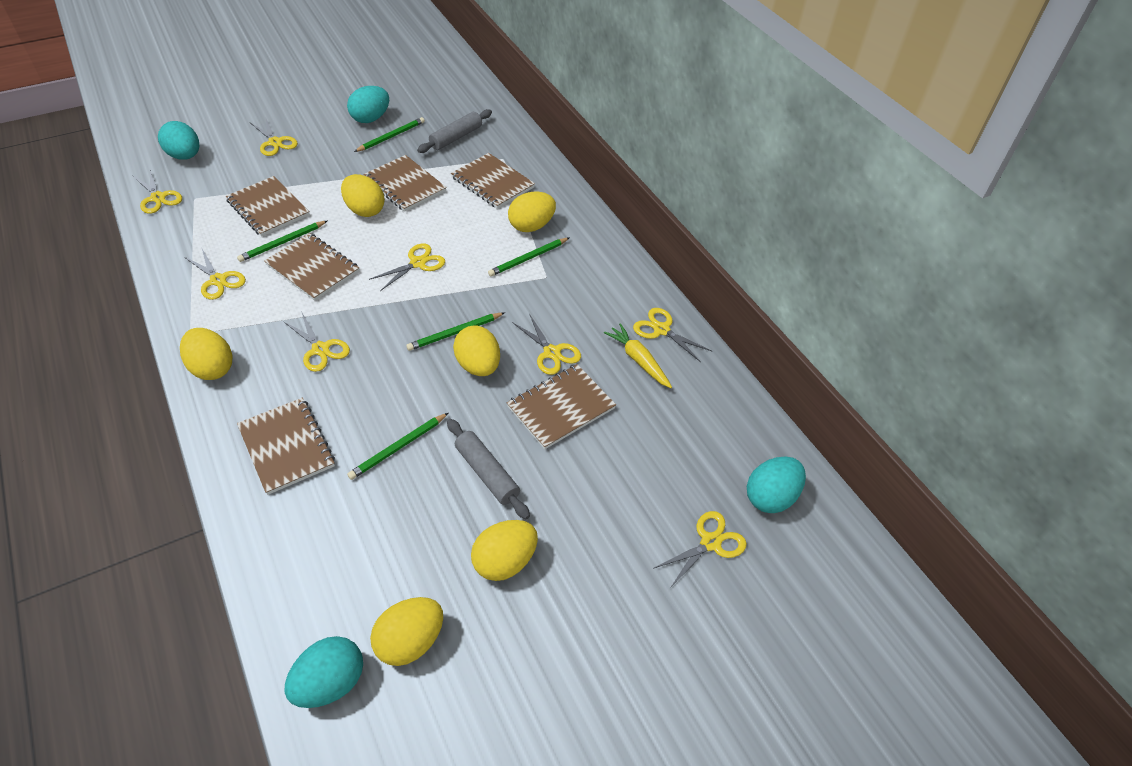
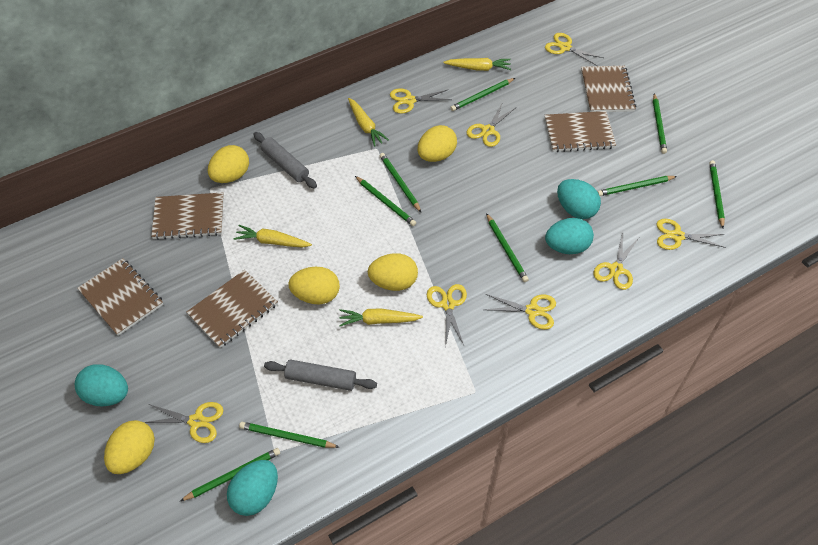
brown notebook: [226,176,310,237] [237,397,335,495] [264,233,359,301] [363,155,447,212] [451,153,535,209] [507,364,616,449] = 6 -> [77,258,163,336] [151,192,224,240] [186,270,278,348] [545,111,616,152] [581,66,636,112] = 5
green pencil: [237,221,327,262] [347,413,448,480] [354,117,425,152] [406,312,505,351] [488,237,570,277] = 5 -> [180,448,280,501] [239,422,339,448] [355,176,416,226] [379,153,422,213] [450,78,515,111] [486,213,529,282] [597,176,677,196] [653,93,667,154] [709,160,725,228] = 9
yellow carrot: [604,323,672,388] = 1 -> [234,225,312,248] [339,308,423,326] [348,98,389,147] [443,58,511,71] = 4
yellow egg: [180,328,233,380] [341,174,385,217] [370,597,443,666] [453,325,500,376] [471,520,538,581] [508,192,556,232] = 6 -> [104,420,155,474] [208,145,249,183] [288,267,340,304] [368,253,418,291] [418,125,457,162] = 5

